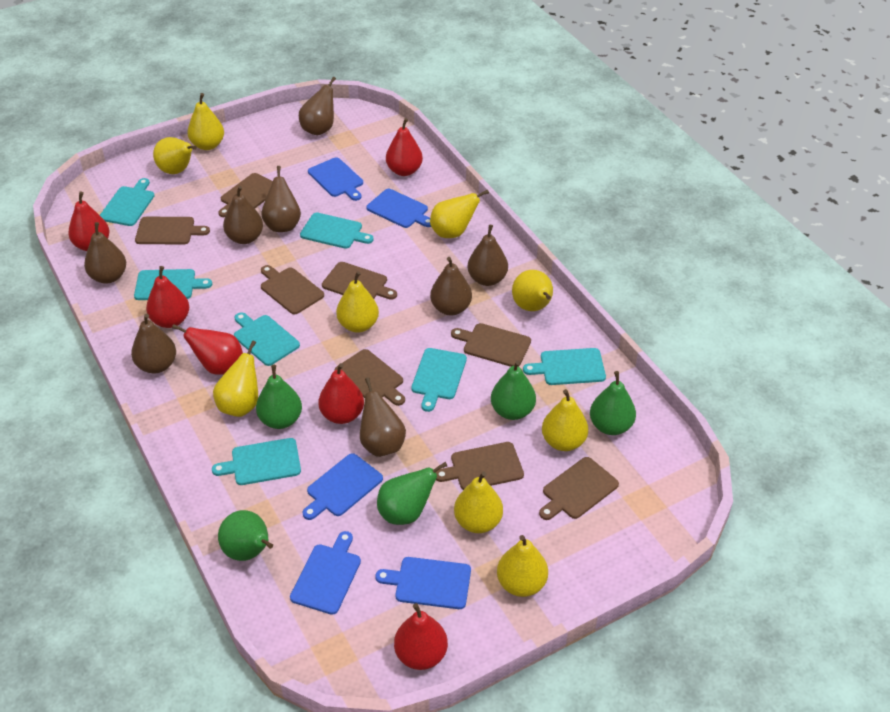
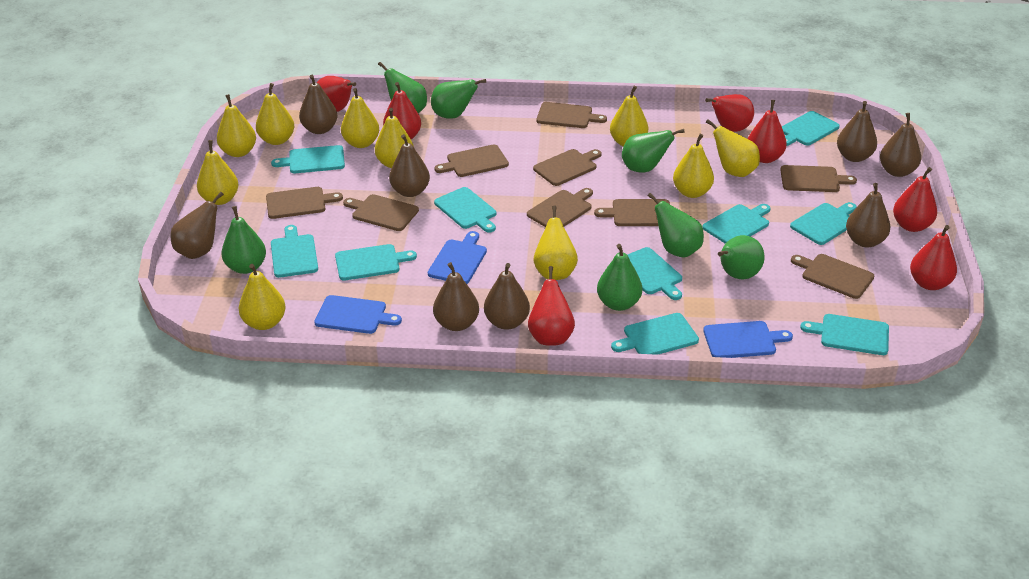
blue cutting board: [290,531,361,615] [302,453,383,520] [308,157,363,201] [366,189,431,228] [375,557,471,609] = 5 -> [314,295,402,334] [428,231,487,284] [703,321,793,358] = 3
brown cutting board: [135,217,210,244] [218,173,273,217] [261,265,324,315] [322,262,397,300] [334,349,405,406] [436,442,524,490] [451,323,531,367] [539,457,619,520] = 8 -> [266,187,343,219] [343,194,419,231] [434,145,509,177] [527,188,593,227] [533,149,602,186] [536,102,607,128] [594,199,670,226] [780,165,857,192] [791,254,874,299] = 9
green pear: [218,510,273,561] [256,365,302,429] [377,462,447,525] [491,361,536,420] [590,371,636,435] = 5 -> [221,206,266,274] [378,62,427,113] [431,79,486,119] [597,244,642,311] [622,129,685,173] [648,193,704,258] [718,235,764,279] = 7
red pear: [68,191,109,251] [146,266,189,328] [172,324,243,375] [319,363,364,424] [386,118,423,176] [394,603,448,670] = 6 -> [317,76,356,112] [383,82,421,139] [528,266,575,346] [705,94,754,132] [748,100,787,163] [893,167,937,232] [910,225,957,290] = 7
turquoise cutting board: [100,178,155,226] [134,269,212,300] [212,438,301,485] [234,312,300,366] [300,212,374,249] [411,348,467,412] [523,348,606,385] = 7 -> [271,145,345,173] [271,225,318,278] [335,244,417,281] [434,187,496,233] [611,313,699,355] [627,247,682,300] [702,204,771,244] [782,111,840,146] [790,202,857,245] [800,314,889,355] = 10
yellow pear: [153,137,197,174] [188,93,224,150] [213,340,258,417] [336,271,379,333] [430,189,489,238] [454,472,503,533] [497,535,548,597] [512,270,553,311] [542,389,588,451] = 9 -> [197,140,239,205] [217,94,256,157] [239,264,286,330] [256,83,294,145] [341,88,379,148] [375,108,414,168] [534,206,578,280] [610,86,648,147] [673,134,714,198] [706,119,760,177] = 10

